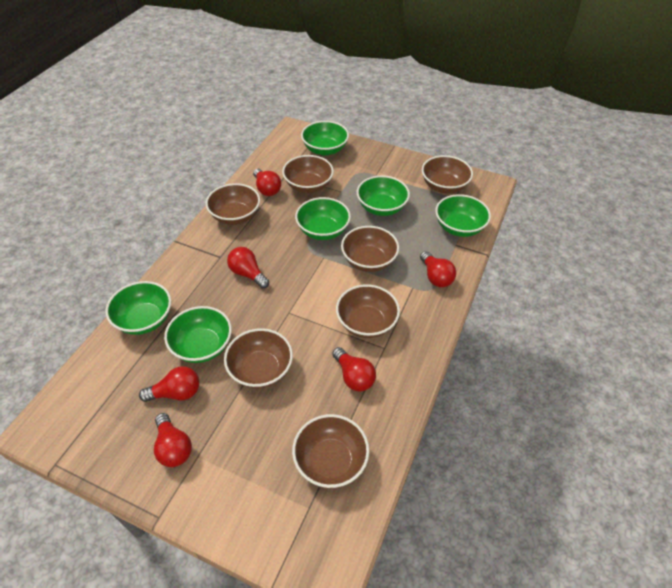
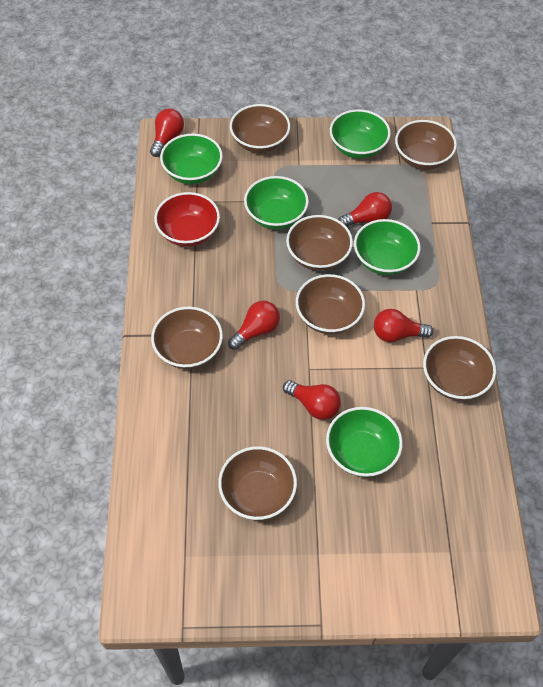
green bowl: [106,281,171,335] [164,306,232,363] [295,197,351,240] [301,121,349,156] [357,176,410,216] [435,194,491,237] = 6 -> [160,134,223,184] [244,176,309,230] [326,407,403,477] [330,109,391,159] [354,219,420,275] = 5
red bowl: none = 0 -> [154,192,220,247] = 1
red light bulb: [139,366,199,402] [154,413,192,467] [227,247,269,289] [253,169,281,196] [332,347,376,391] [420,251,456,287] = 6 -> [150,109,184,157] [228,301,280,350] [283,380,341,420] [338,192,392,227] [374,309,433,342] = 5

